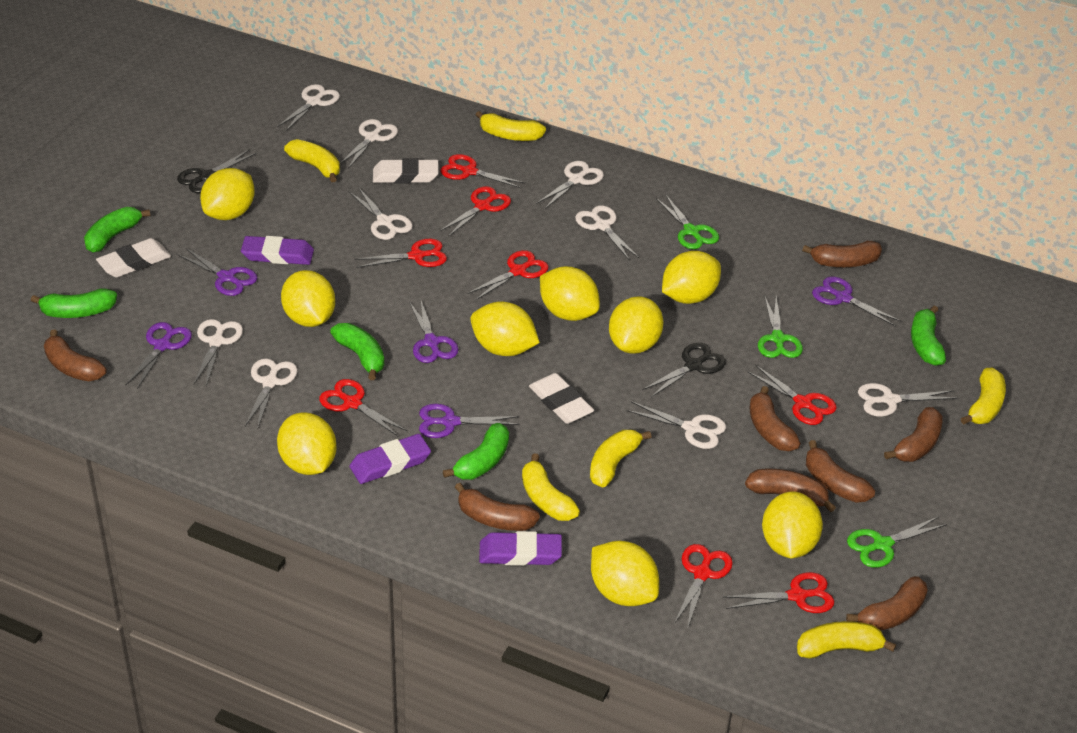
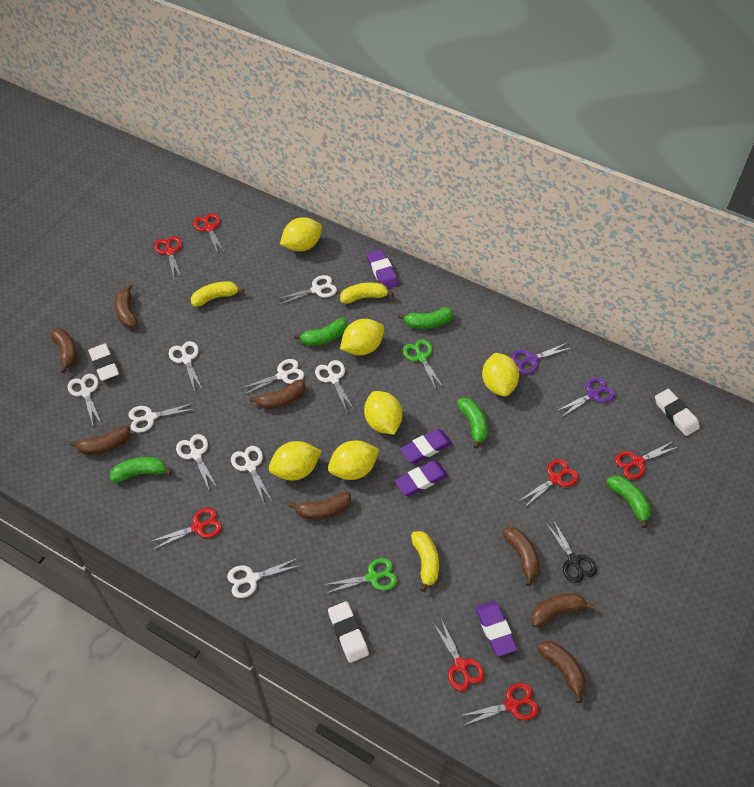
black scissors: [177,149,257,193] [642,343,726,397] = 2 -> [544,517,597,583] = 1
green scissors: [656,194,719,249] [758,296,803,358] [847,516,947,568] = 3 -> [324,558,397,594] [403,339,443,391] = 2
purple eraser: [241,236,314,265] [350,434,431,484] [479,531,562,566] = 3 -> [367,249,399,289] [395,460,448,496] [400,429,452,464] [475,601,518,657] = 4
purple scissors: [126,322,192,389] [177,248,257,296] [409,298,459,363] [419,404,520,438] [812,276,901,326] = 5 -> [510,343,571,374] [557,377,615,417] = 2
red scissors: [319,379,407,436] [354,239,447,268] [440,154,525,188] [440,186,511,237] [468,250,548,301] [674,544,733,626] [723,572,834,613] [748,365,837,425] = 8 -> [150,508,222,550] [154,236,182,279] [193,213,225,254] [433,619,485,691] [460,683,539,726] [519,459,579,508] [615,441,678,479] = 7
yellow banana: [284,139,340,182] [476,111,546,141] [522,453,580,521] [590,430,651,487] [797,621,896,659] [961,368,1006,425] = 6 -> [191,281,244,307] [340,282,394,304] [411,531,439,592] = 3
yellow lemon: [200,168,255,220] [277,412,337,475] [281,270,335,327] [470,302,540,356] [540,266,600,321] [591,541,659,606] [609,297,663,354] [662,251,721,304] [762,491,823,559] = 9 -> [269,441,321,480] [280,217,322,251] [328,441,379,480] [340,319,384,355] [364,391,402,435] [482,353,519,397] = 6

